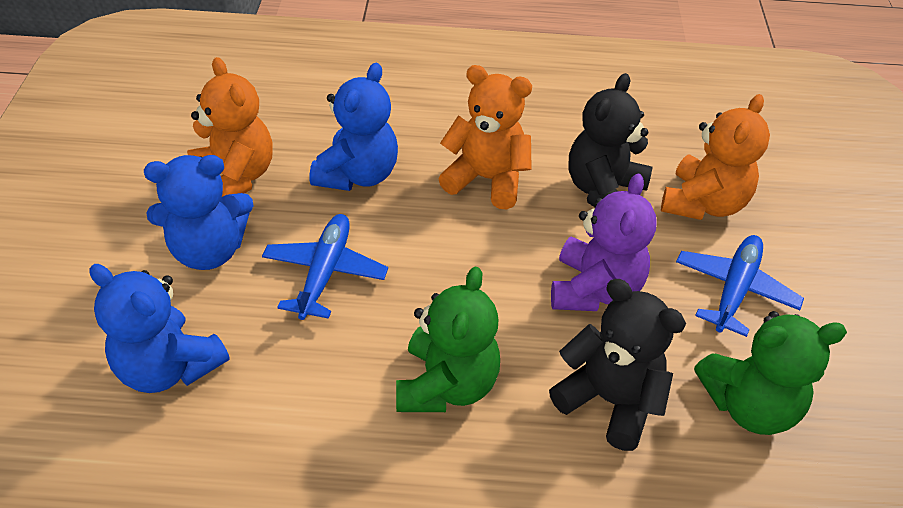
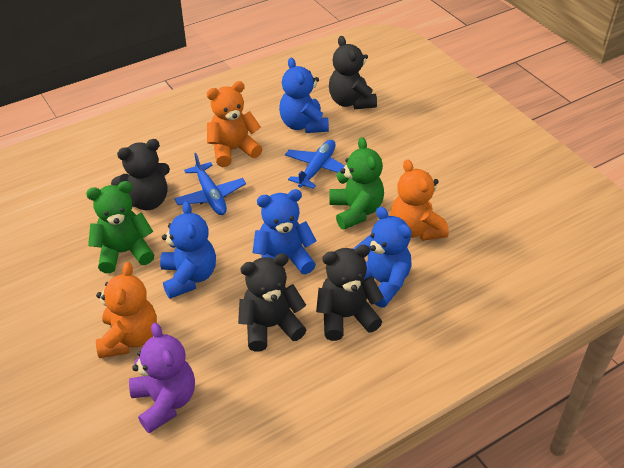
black teddy bear: [549,279,686,451] [568,73,653,207] = 2 -> [111,139,170,210] [238,253,306,352] [316,245,384,341] [329,36,377,109] = 4
blue teddy bear: [90,264,230,393] [144,155,254,270] [309,63,398,191] = 3 -> [160,201,216,299] [252,189,317,275] [279,58,329,133] [353,207,412,308] = 4

